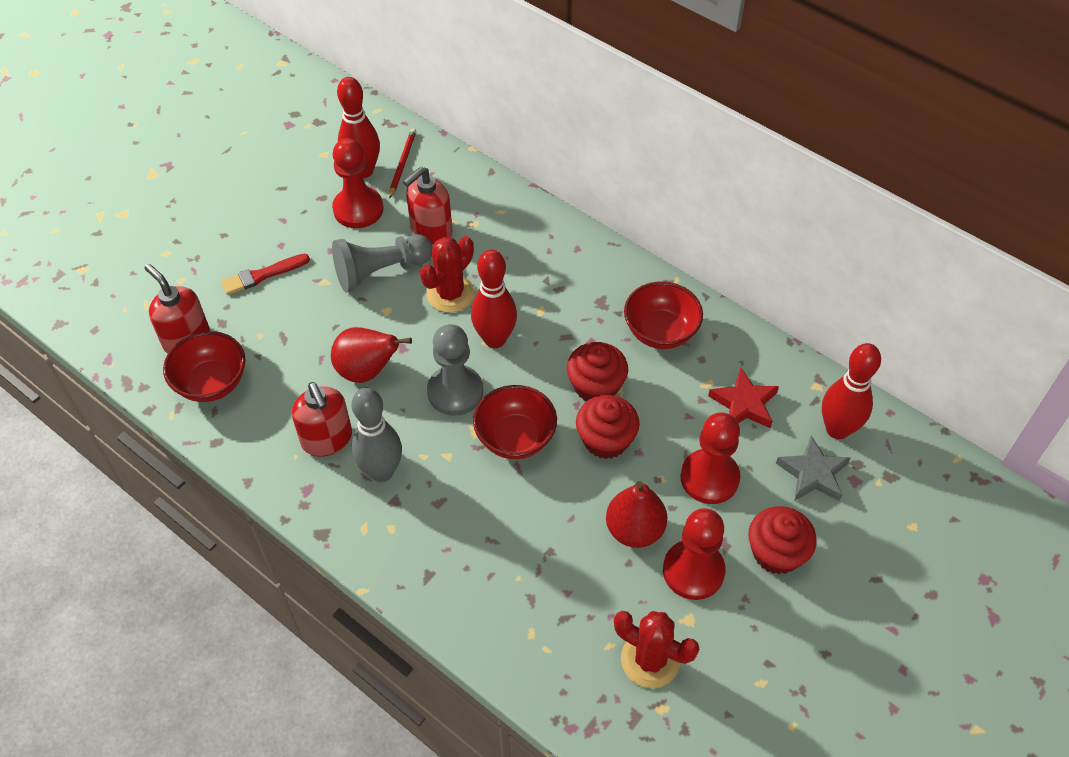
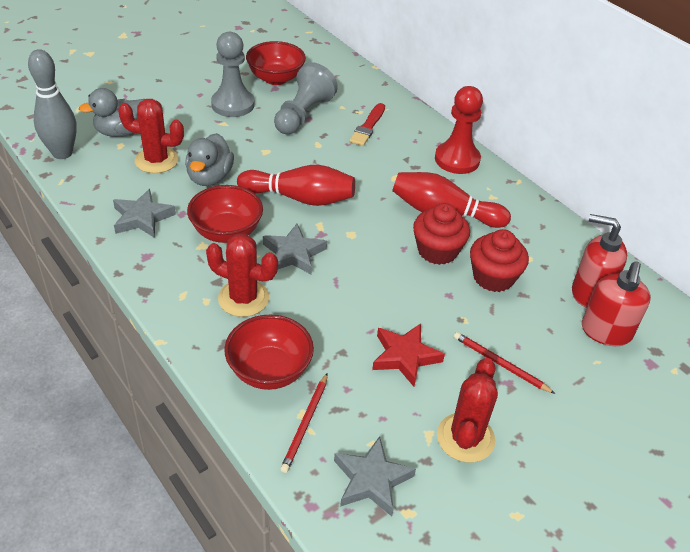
grey duck: none = 0 -> [79,88,144,137] [185,133,234,186] = 2
grey star: [776,435,850,501] = 1 -> [113,189,176,238] [263,224,327,275] [334,436,416,516] = 3
red bowling pin: [337,77,380,178] [471,249,517,348] [822,343,881,439] = 3 -> [237,165,355,206] [392,172,511,228] = 2
red cactus: [420,236,475,313] [614,611,699,688] = 2 -> [118,99,184,173] [206,234,278,317] [437,358,498,463] = 3
red cupcake: [567,342,628,401] [576,395,640,459] [748,506,817,574] = 3 -> [413,203,470,265] [470,229,529,292] = 2
red pawn: [332,138,383,228] [663,508,726,600] [680,413,740,504] = 3 -> [435,86,483,174] = 1
red pear: [331,327,412,383] [606,481,667,548] = 2 -> none = 0
red pencil: [389,129,416,199] = 1 -> [280,373,328,473] [454,332,555,394] = 2
red soap dispenser: [145,264,210,353] [292,382,352,457] [403,167,452,245] = 3 -> [572,214,627,308] [582,261,651,346] = 2

